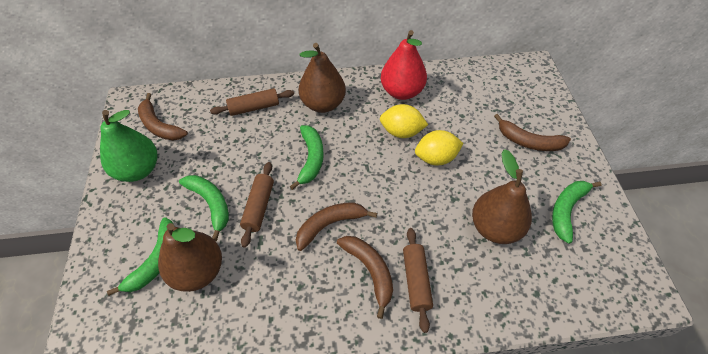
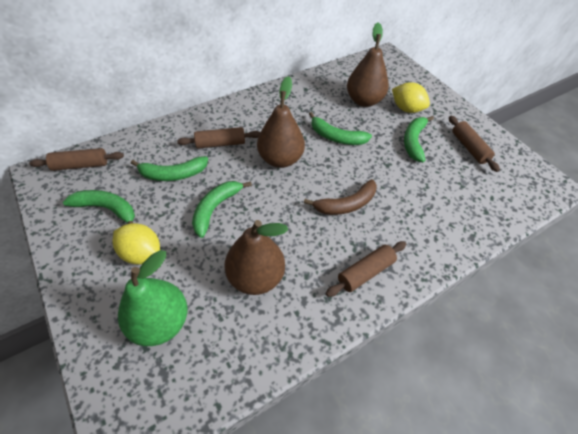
brown banana: [138,93,188,141] [296,202,377,251] [337,236,393,319] [494,114,571,151] = 4 -> [304,179,377,215] = 1
brown rolling pin: [210,88,294,116] [240,162,274,248] [403,228,433,333] = 3 -> [29,148,124,171] [177,127,260,149] [326,241,406,297] [449,116,500,172] = 4
green banana: [107,217,173,296] [179,175,229,241] [290,125,324,190] [552,181,602,244] = 4 -> [63,190,135,224] [131,156,208,181] [192,181,252,238] [309,112,372,145] [404,116,434,162] = 5
red pear: [381,30,427,100] = 1 -> none = 0

